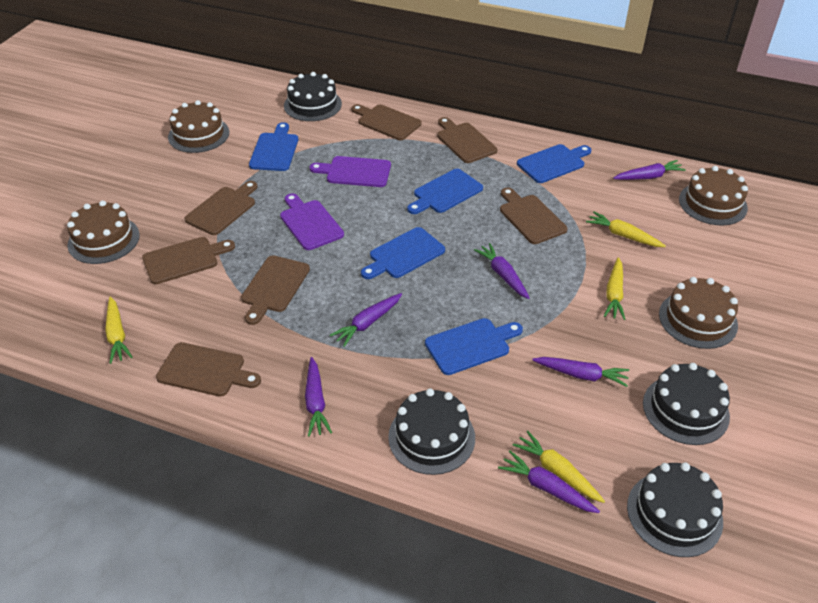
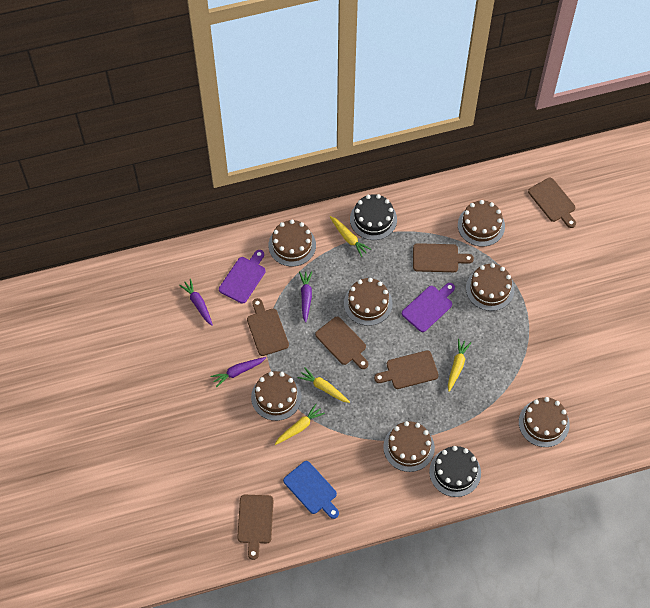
black cake: [284,72,342,121] [388,388,475,475] [627,462,723,557] [643,363,730,445] = 4 -> [350,194,397,240] [429,446,481,497] = 2
blue cutting board: [249,122,298,171] [361,227,445,279] [407,169,483,214] [425,318,523,375] [517,144,591,183] = 5 -> [283,461,339,519] = 1
brown cake: [67,200,140,264] [168,100,229,153] [659,277,738,349] [679,166,748,225] = 4 -> [251,371,302,421] [268,220,316,266] [344,278,393,326] [383,421,435,472] [458,200,505,246] [466,263,514,311] [519,397,570,447] = 7
brown cutting board: [142,237,235,284] [156,342,261,396] [184,181,257,235] [241,255,310,325] [351,104,422,140] [437,117,498,163] [500,188,568,244] = 7 -> [237,495,274,560] [247,298,289,356] [315,317,368,369] [374,350,439,389] [413,243,474,272] [528,178,576,228] = 6
purple carrot: [305,357,332,437] [330,293,402,347] [474,243,530,299] [498,451,600,513] [532,357,629,387] [613,160,686,180] = 6 -> [179,279,213,326] [210,357,266,388] [299,271,312,323] = 3

